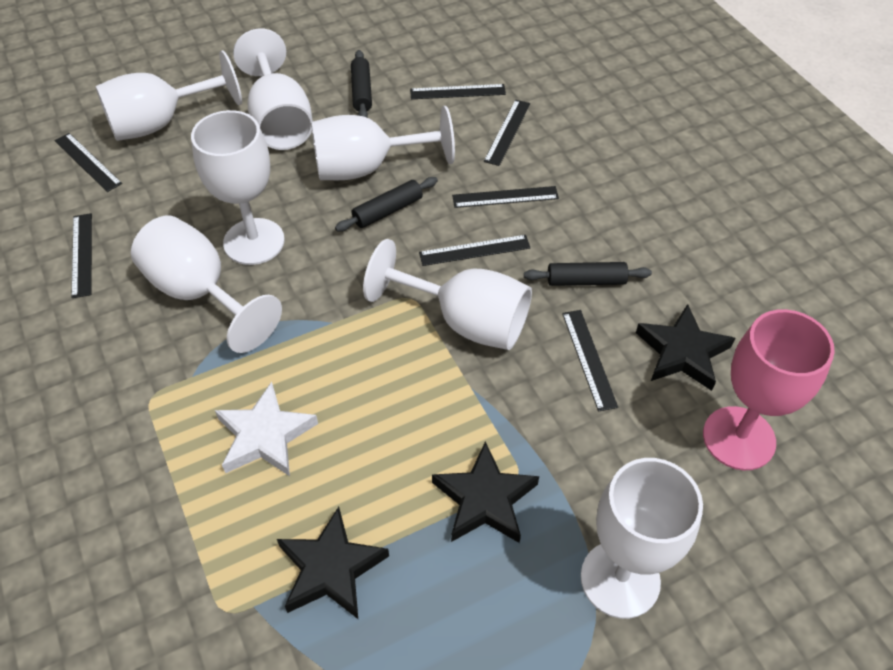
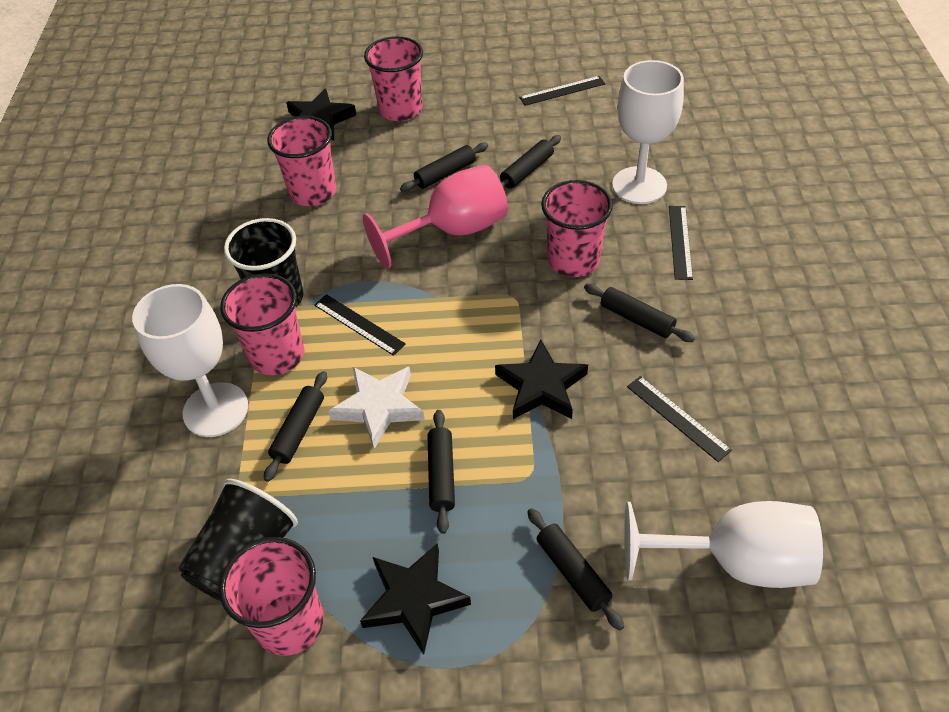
black cup: none = 0 -> [178,479,298,601] [224,218,304,307] = 2
black rolling pin: [335,177,438,231] [351,50,372,117] [524,262,652,286] = 3 -> [264,371,327,482] [400,143,488,192] [427,410,455,534] [500,135,561,189] [527,508,624,630] [584,284,695,342] = 6
black ruler: [54,133,122,192] [71,213,92,298] [410,84,506,99] [419,235,531,266] [452,186,559,208] [484,100,530,166] [562,310,618,412] = 7 -> [314,294,406,356] [519,76,605,106] [627,376,732,462] [669,206,693,280] = 4
pink cup: none = 0 -> [219,537,324,656] [220,273,304,375] [267,116,336,206] [364,36,423,121] [541,180,613,277] = 5
white goblet: [95,50,242,141] [131,216,282,353] [191,110,285,265] [233,29,313,150] [311,106,455,180] [363,239,532,350] [581,458,703,619] = 7 -> [132,284,248,437] [612,60,684,204] [624,501,823,588] = 3

